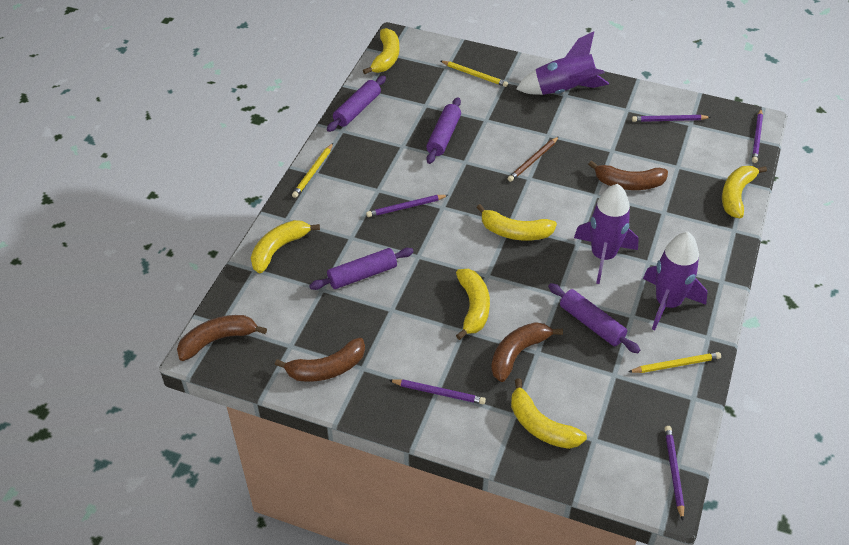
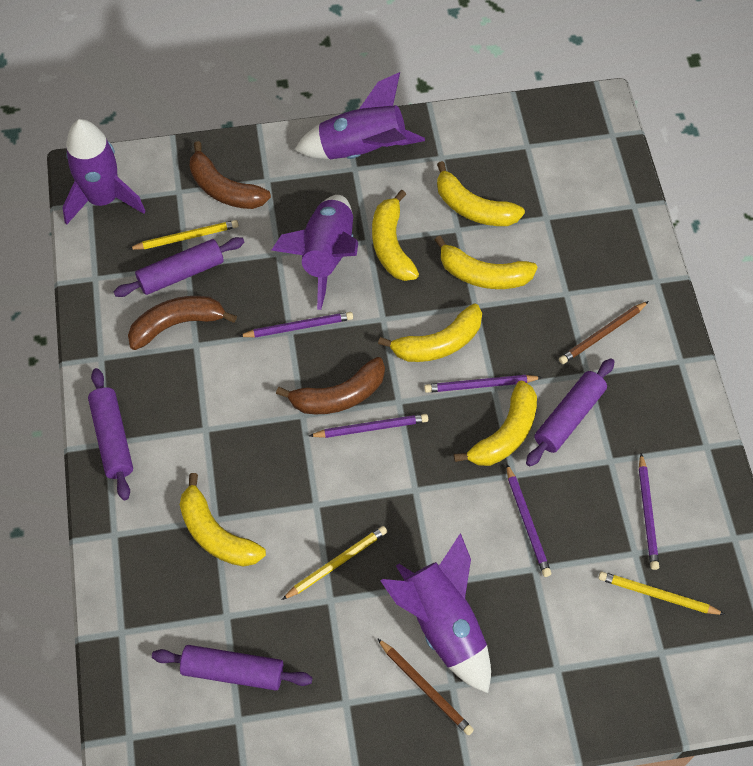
brown banana: [177,315,267,361] [275,338,365,382] [491,322,563,382] [588,161,668,190] = 4 -> [128,296,237,350] [190,141,271,209] [276,357,385,414] = 3
brown pencil: [508,137,559,182] = 1 -> [377,638,474,736] [559,301,649,364] = 2
purple rocket: [516,32,609,95] [574,184,639,284] [643,232,708,330] = 3 -> [62,119,145,225] [272,195,358,310] [294,72,425,159] [380,533,491,693] = 4

